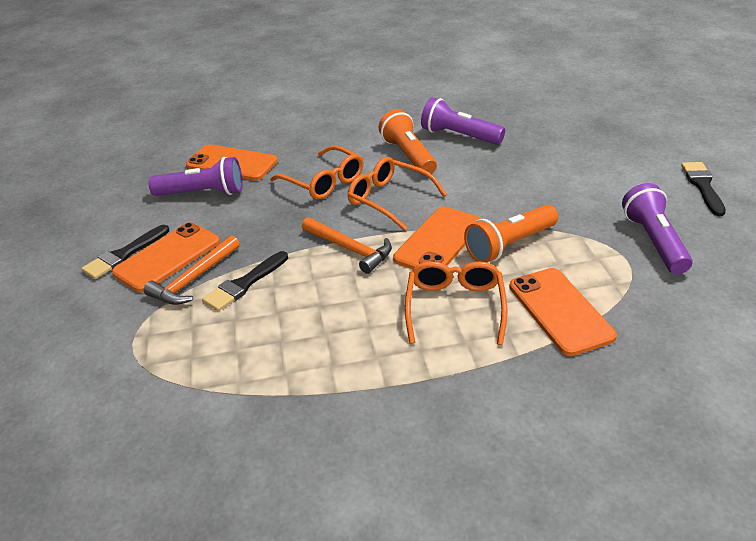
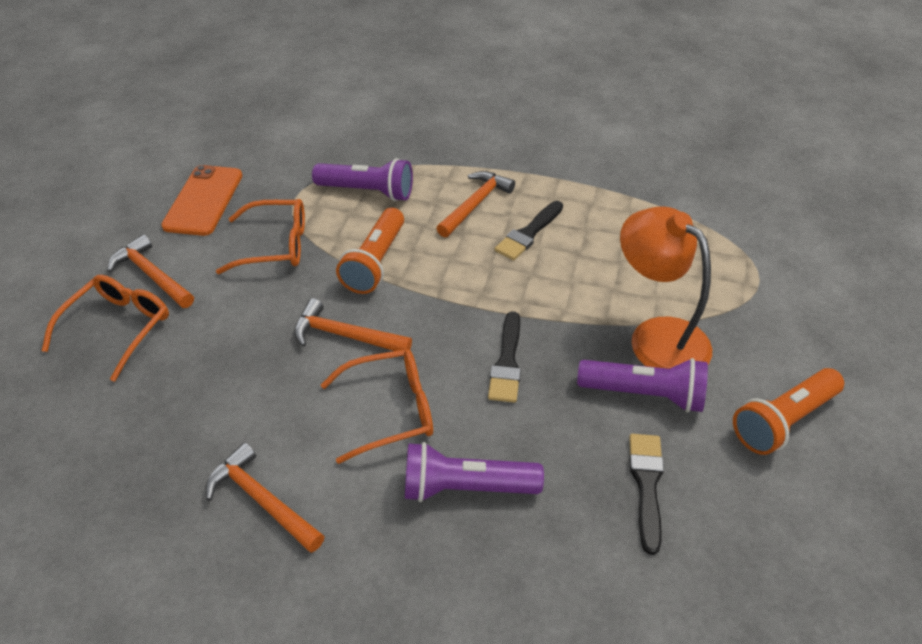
orange hammer: [144,235,240,305] [302,217,392,274] = 2 -> [107,234,194,308] [206,442,325,553] [294,298,412,351] [436,171,515,237] = 4
orange lamp: none = 0 -> [620,206,712,369] = 1
orange phone: [112,222,220,292] [186,144,278,181] [393,207,481,269] [509,268,617,356] = 4 -> [161,165,242,236] = 1

